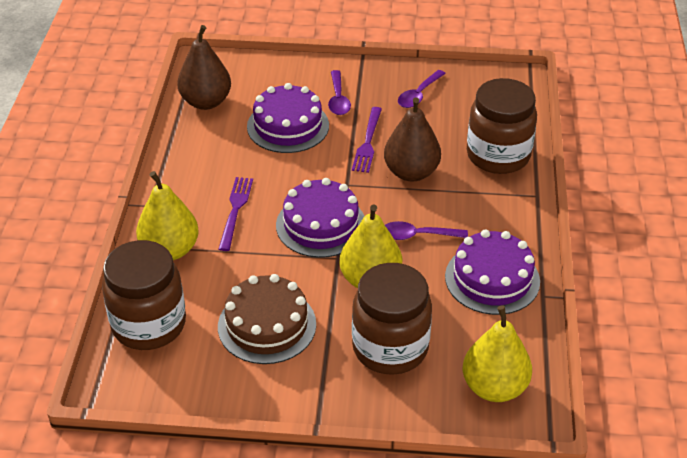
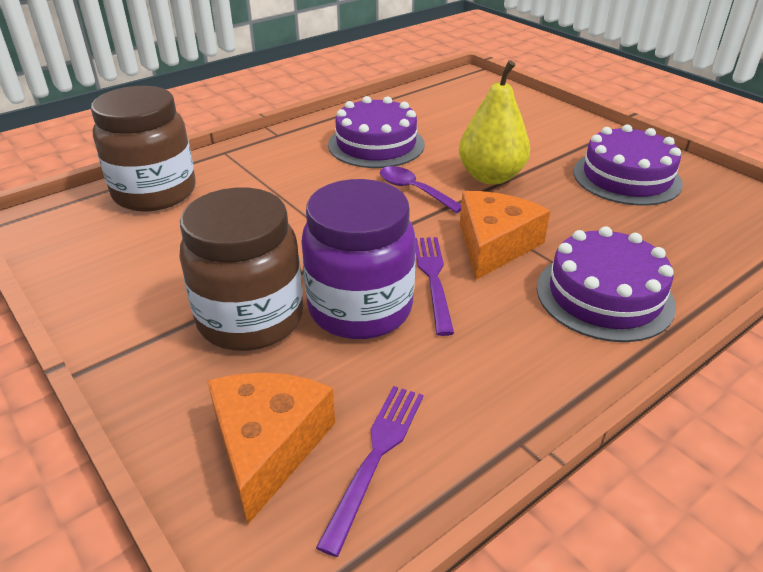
brown cake: [218,274,316,364] = 1 -> none = 0
brown jar: [102,240,186,350] [352,263,432,375] [467,78,537,174] = 3 -> [91,86,196,211] [179,188,303,351] = 2
brown pear: [177,25,231,110] [384,97,441,182] = 2 -> none = 0
orange cheese: none = 0 -> [207,373,335,524] [460,191,550,280] = 2
purple jar: none = 0 -> [301,179,416,339] = 1
purple spoon: [328,70,351,115] [385,221,468,240] [398,70,446,108] = 3 -> [380,166,461,213] = 1
yellow pear: [136,171,199,260] [339,204,402,288] [463,305,532,402] = 3 -> [459,60,530,185] = 1

